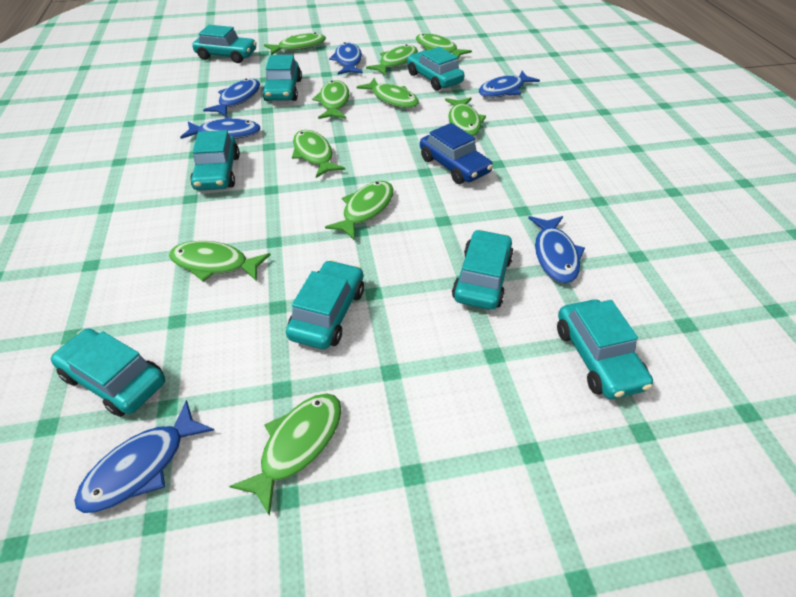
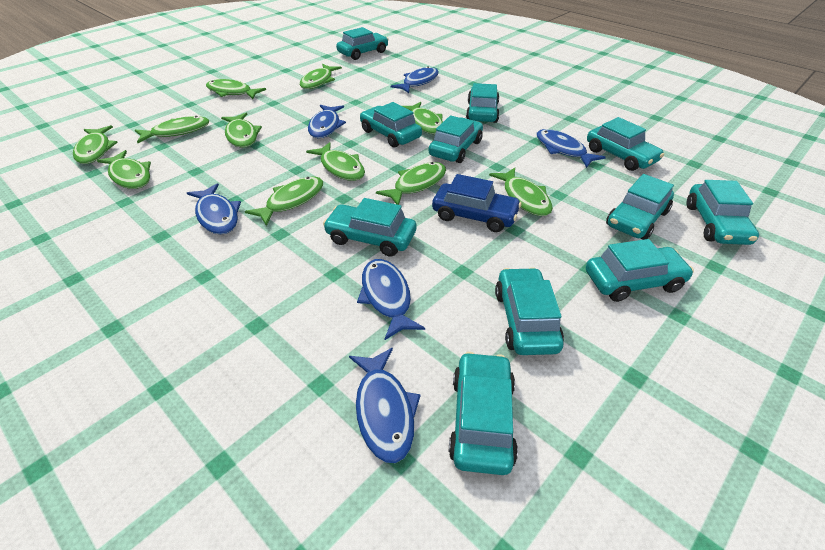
green fish: [169,241,270,281] [229,394,341,516] [264,32,326,55] [292,130,345,178] [312,80,349,119] [325,181,394,240] [357,78,419,108] [366,44,418,75] [416,33,472,60] [445,97,486,137] = 10 -> [73,125,118,164] [97,150,151,189] [135,116,209,143] [206,79,266,99] [221,113,262,148] [245,176,323,226] [300,64,342,89] [306,142,365,181] [376,162,446,205] [403,102,443,134] [489,168,553,216] = 11
turquoise car: [51,328,165,417] [190,130,240,191] [192,25,257,63] [262,55,302,101] [286,260,364,349] [407,47,464,91] [452,229,514,310] [557,299,653,399] = 8 -> [323,198,416,257] [336,27,389,60] [360,102,422,148] [429,115,483,163] [448,352,518,475] [466,83,500,123] [495,267,564,355] [586,239,694,302] [587,117,664,171] [606,174,674,240] [686,180,759,245] = 11

